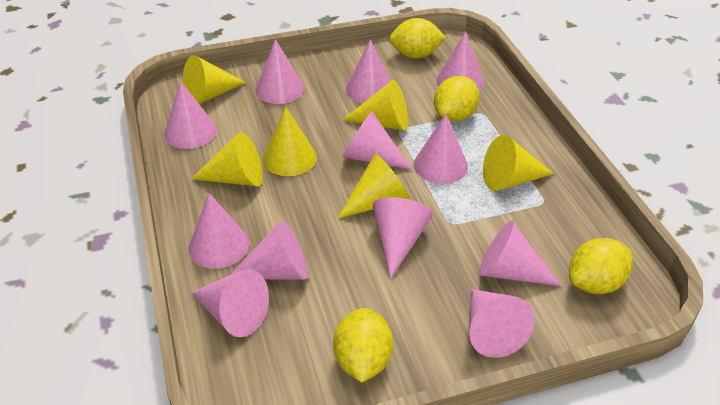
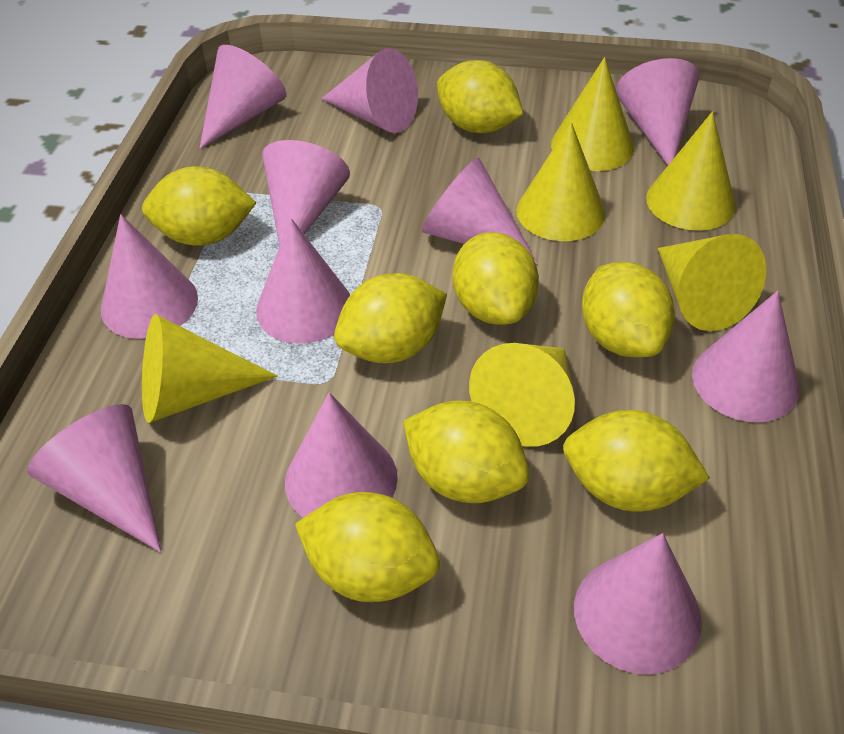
pink cone: [164,81,217,149] [188,193,249,269] [191,269,269,337] [230,220,308,280] [255,39,304,104] [343,111,412,170] [346,39,390,104] [373,197,433,279] [414,114,468,184] [436,31,484,91] [469,289,535,358] [479,220,561,286] = 12 -> [27,404,161,552] [101,214,198,339] [199,45,286,149] [256,218,350,344] [262,140,350,246] [285,393,398,518] [321,48,418,133] [422,158,538,264] [574,533,702,674] [616,58,699,165] [692,291,800,422] = 11
yellow lemon: [333,308,393,383] [389,18,446,59] [434,76,480,121] [569,238,633,294] = 4 -> [142,166,256,246] [295,492,440,602] [334,273,447,363] [403,400,529,503] [437,60,523,133] [453,232,539,325] [563,410,710,512] [582,262,675,358] = 8

